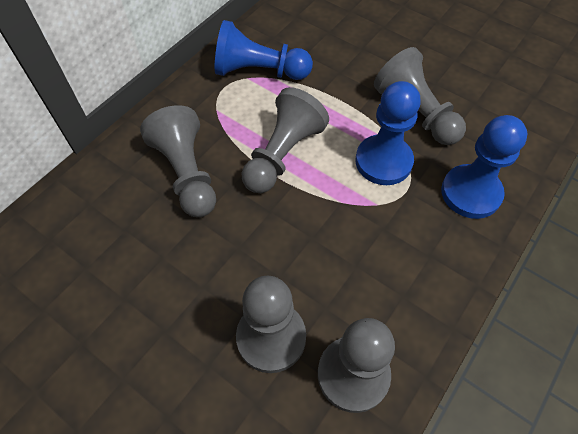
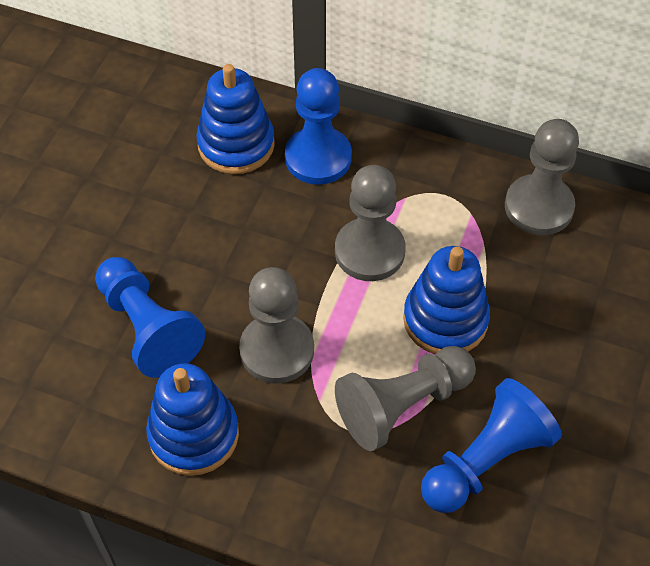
blue stacking toy: none = 0 -> [146,363,239,476] [196,64,275,174] [403,246,490,354] = 3
grey pawn: [140,105,216,217] [236,276,306,373] [242,87,329,193] [318,318,395,413] [374,47,466,145] = 5 -> [239,267,314,384] [335,165,406,281] [335,346,476,451] [505,119,579,235] = 4

